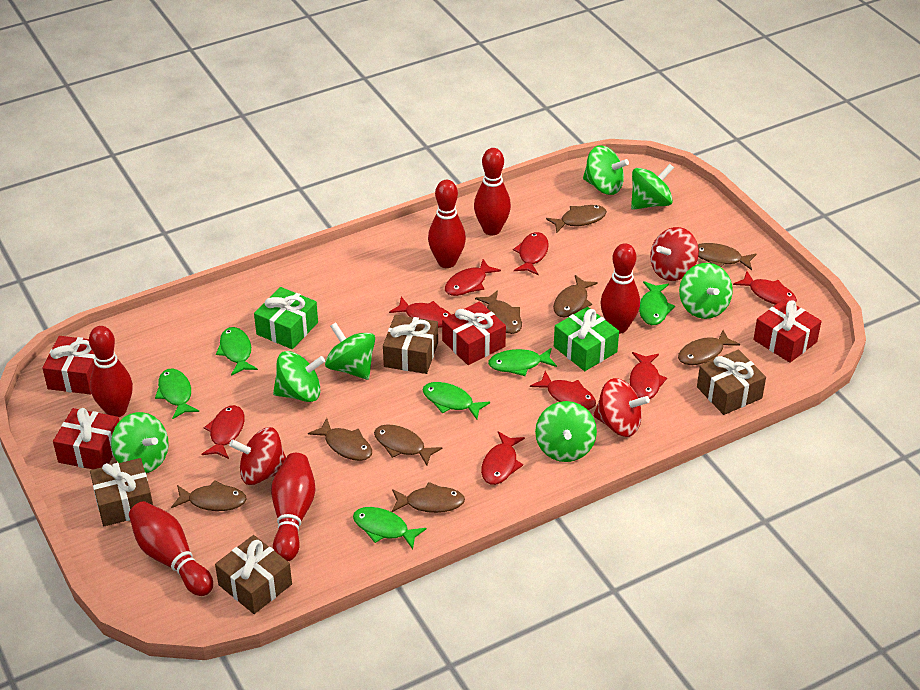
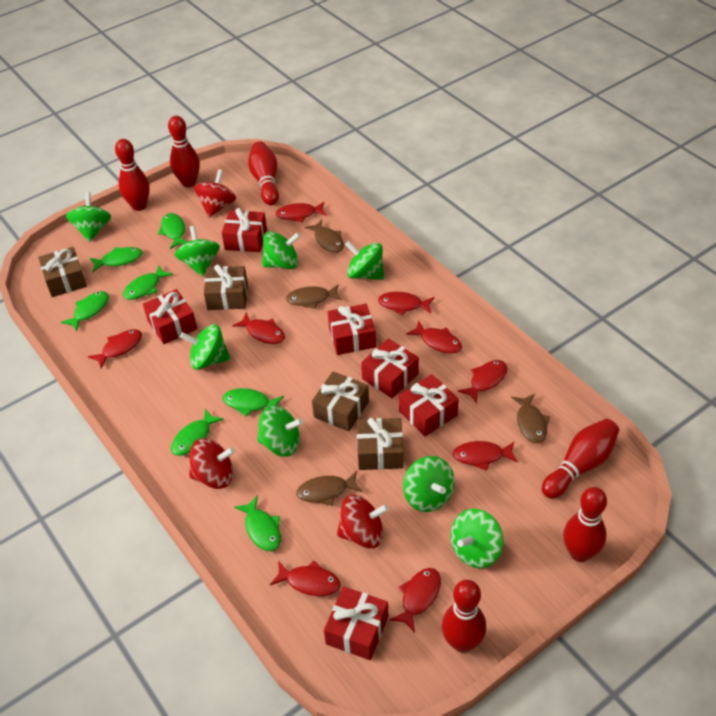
brown fish: [171,480,247,511] [308,418,372,461] [374,425,442,466] [392,482,465,513] [475,290,522,334] [546,205,607,233] [553,275,598,317] [678,330,740,365] [698,243,756,270] = 9 -> [286,284,342,309] [296,471,363,506] [305,219,344,253] [511,394,550,443] = 4
green fish: [155,368,199,420] [216,327,258,376] [353,507,427,549] [423,382,490,420] [488,348,557,376] [639,281,675,325] = 6 -> [61,291,109,331] [89,247,143,272] [123,265,173,300] [158,213,188,249] [171,408,224,456] [223,388,284,416] [234,495,281,551] = 7
green gift: [254,287,318,349] [554,307,619,371] = 2 -> none = 0
green spinning top: [111,412,169,473] [273,351,325,402] [325,323,375,380] [535,401,597,462] [583,145,629,195] [631,164,674,210] [679,263,733,319] = 7 -> [66,192,111,242] [175,226,220,277] [180,324,231,370] [257,405,303,457] [262,231,301,269] [345,241,384,280] [403,456,455,512] [451,508,503,568] = 8
red fish: [201,405,245,459] [389,297,451,328] [445,259,501,296] [481,431,525,485] [513,232,549,275] [530,371,596,410] [630,352,667,399] [733,271,797,305] = 8 -> [88,329,142,369] [232,312,285,344] [270,560,340,596] [276,202,327,222] [378,292,434,316] [389,568,441,633] [406,321,462,354] [453,441,518,471] [458,360,507,403] = 9
red gift: [42,336,95,394] [53,408,119,469] [442,302,506,365] [753,298,822,363] = 4 -> [143,289,197,344] [222,208,267,252] [324,586,388,660] [328,304,376,355] [361,338,419,398] [399,374,459,436] = 6

